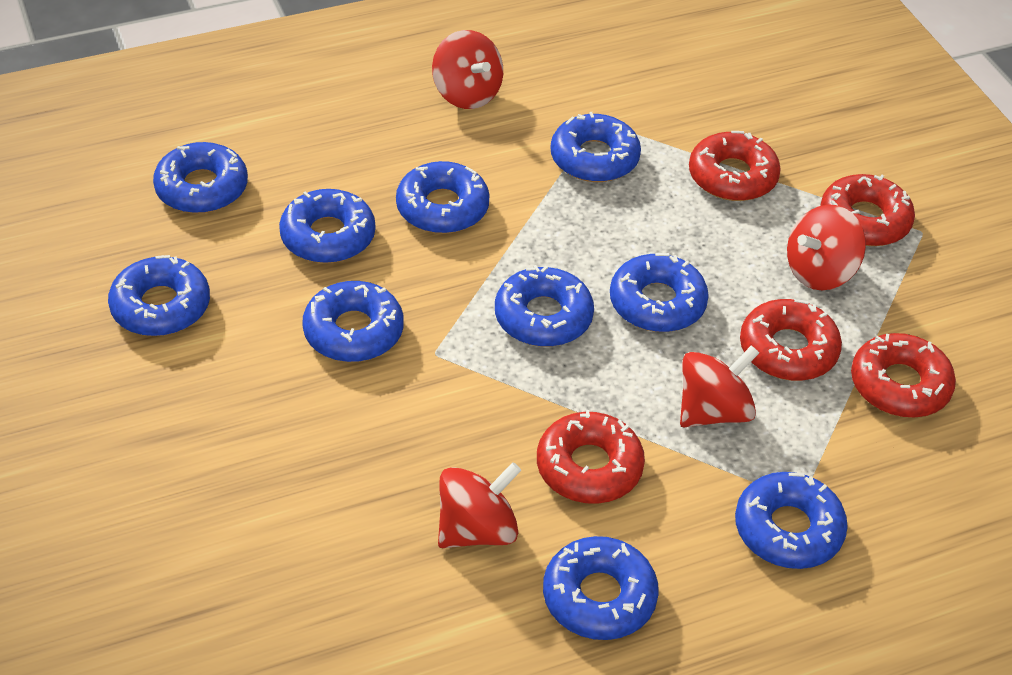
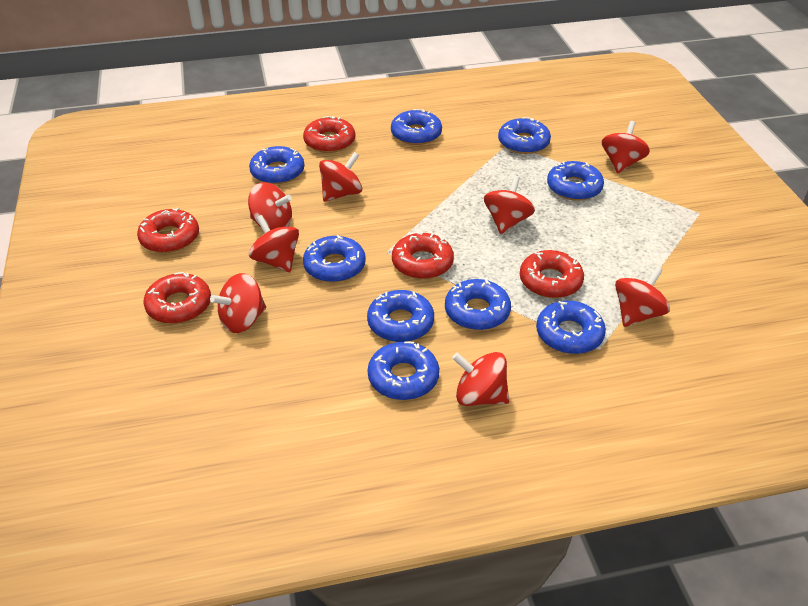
blue donut: [108,255,210,336] [153,142,248,213] [279,189,375,263] [302,281,404,362] [396,161,490,234] [495,265,594,347] [543,536,659,640] [550,112,641,182] [610,253,709,332] [735,472,848,569] = 10 -> [249,146,304,184] [303,235,366,282] [367,290,434,342] [367,341,439,400] [391,109,442,145] [445,279,511,330] [498,117,551,154] [536,301,606,354] [547,161,604,201] = 9
red spinning top: [432,30,503,109] [438,462,521,548] [680,345,759,427] [787,205,866,290] = 4 -> [210,273,266,333] [248,182,292,230] [249,215,299,272] [319,152,362,202] [452,352,509,406] [484,176,535,234] [602,121,650,173] [615,266,670,327] = 8

